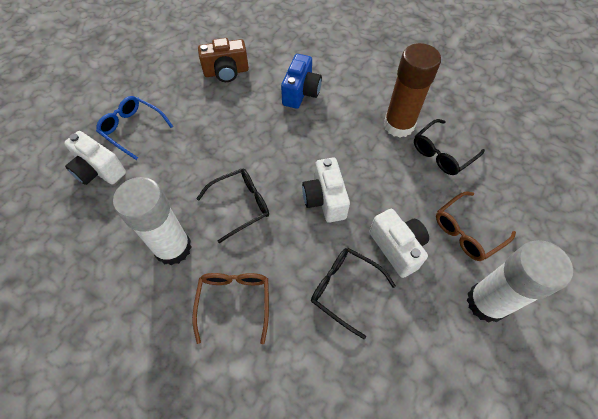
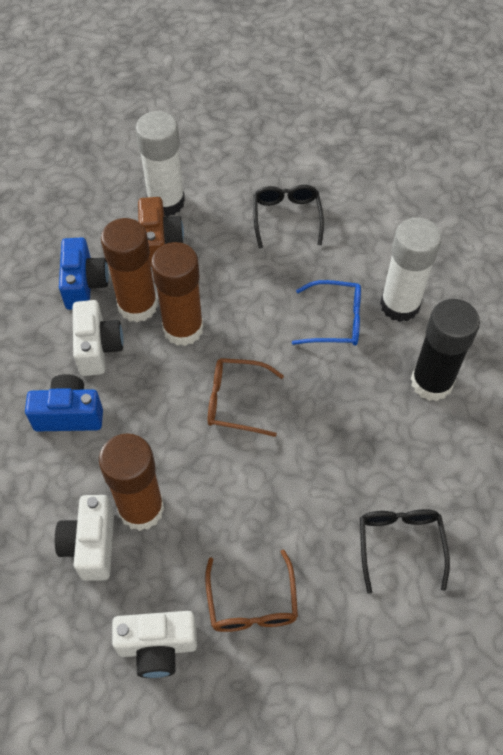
black glasses: [196,169,269,243] [311,248,396,339] [414,119,485,175] = 3 -> [254,185,324,248] [360,509,450,594] = 2
black glue stick: none = 0 -> [411,299,480,401] = 1
blue camera: [281,54,322,109] = 1 -> [25,374,103,432] [59,237,109,310] = 2
brown glue stick: [384,43,441,138] = 1 -> [99,433,164,531] [101,218,158,322] [151,242,204,346] = 3

